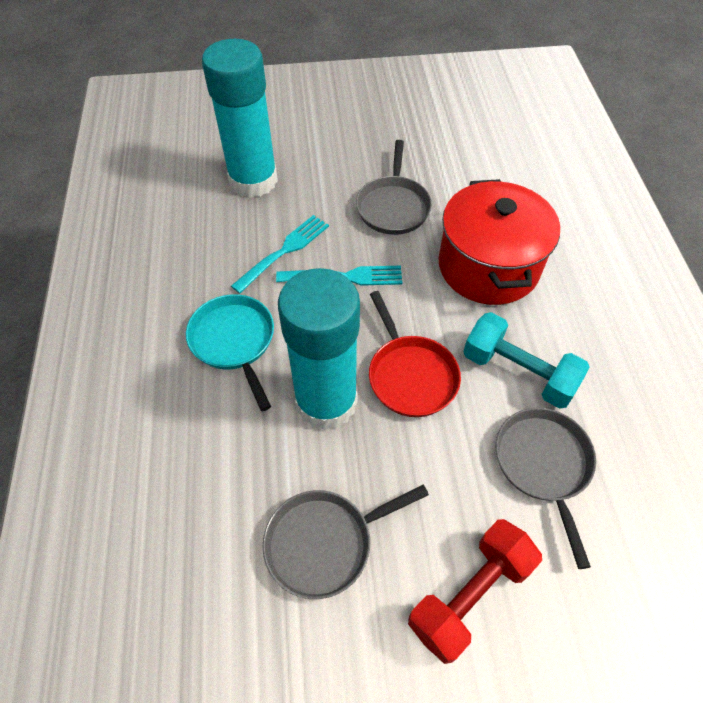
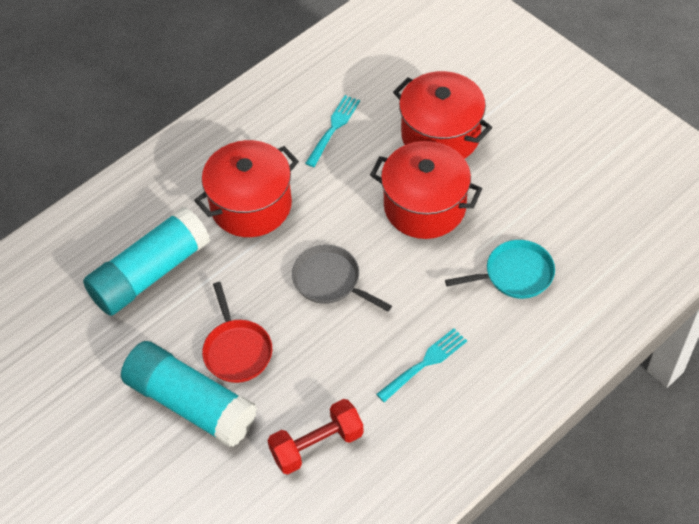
grey pan: [262,485,429,599] [356,140,432,235] [496,408,596,569] = 3 -> [292,245,392,312] = 1
red pot: [438,179,560,305] = 1 -> [194,140,299,237] [370,141,482,239] [393,71,492,159] = 3
turquoise dumbbell: [463,312,590,409] = 1 -> none = 0

